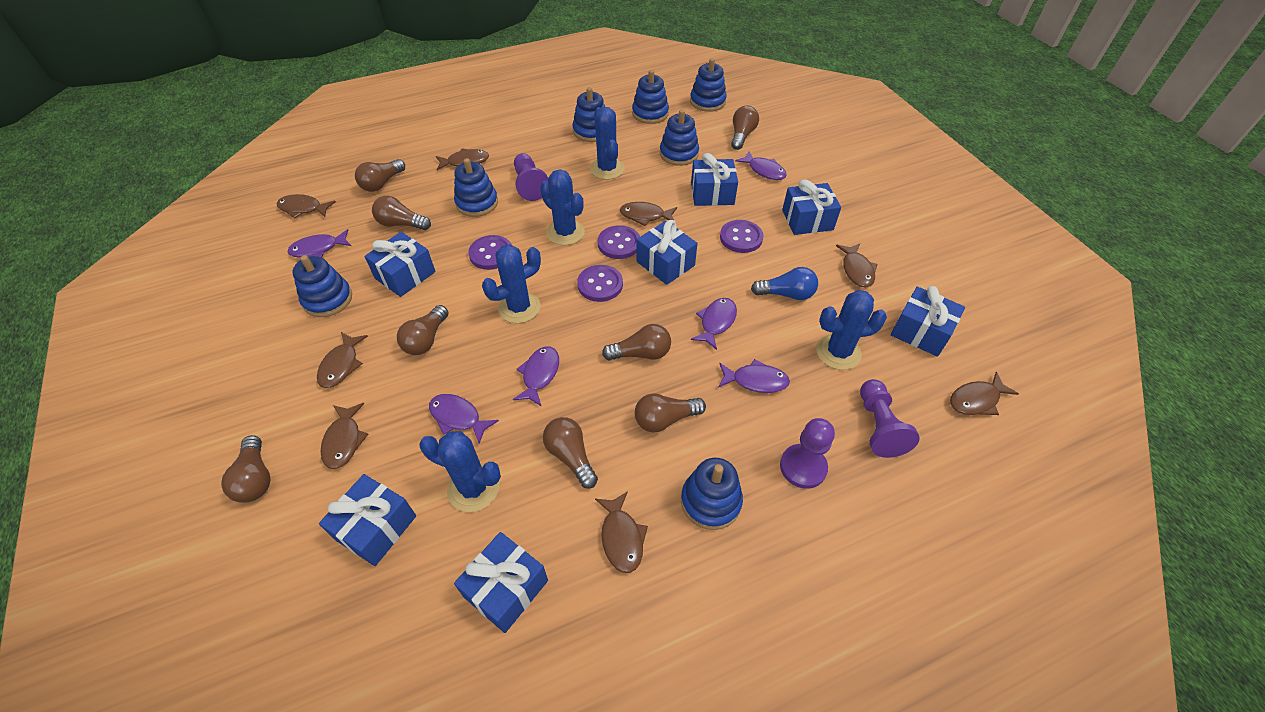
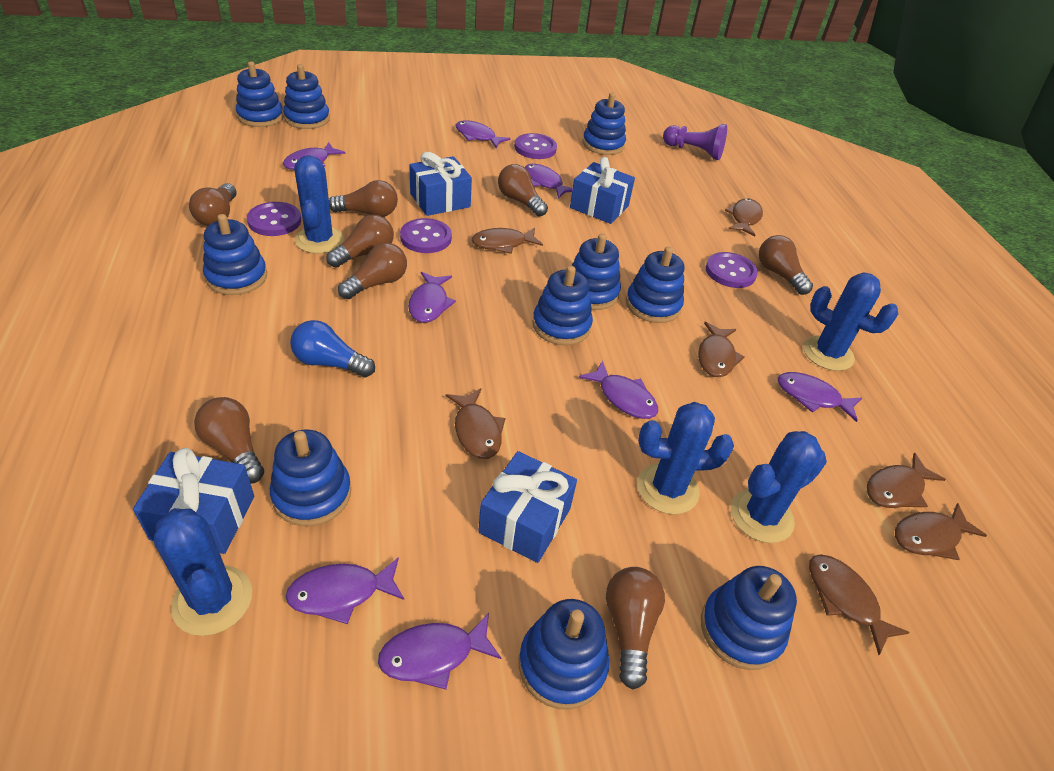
blue gift: [319,474,416,566] [365,232,435,297] [454,532,548,633] [636,220,697,285] [691,153,738,206] [782,179,841,235] [891,286,965,357] = 7 -> [133,448,254,554] [409,152,472,216] [478,451,577,563] [570,157,635,224] = 4
blue stacking toy: [293,255,352,317] [454,158,498,217] [572,87,605,142] [632,70,669,124] [660,109,699,166] [681,458,743,530] [690,58,727,112] = 7 -> [203,214,267,295] [236,61,284,127] [270,430,351,526] [283,64,330,129] [519,599,609,710] [533,266,593,345] [571,234,621,310] [582,93,626,155] [626,247,684,323] [701,566,797,670] = 10
brown fish: [277,194,336,218] [317,332,368,388] [321,403,368,469] [436,149,489,170] [595,491,648,573] [620,202,677,226] [836,243,878,288] [950,372,1019,415] = 8 -> [446,388,505,459] [472,228,543,254] [698,322,745,377] [725,198,763,236] [809,555,910,655] [866,453,946,508] [895,503,987,560] = 7
purple fish: [287,229,351,258] [429,394,499,444] [513,346,559,407] [691,298,737,350] [718,359,790,393] [735,151,787,180] = 6 -> [283,142,345,170] [285,557,404,624] [378,613,501,689] [408,272,456,323] [456,120,511,148] [524,164,573,199] [579,361,658,419] [778,372,862,422] = 8
purple pawn: [514,153,548,201] [780,418,835,489] [860,379,920,458] = 3 -> [663,124,727,160] = 1

